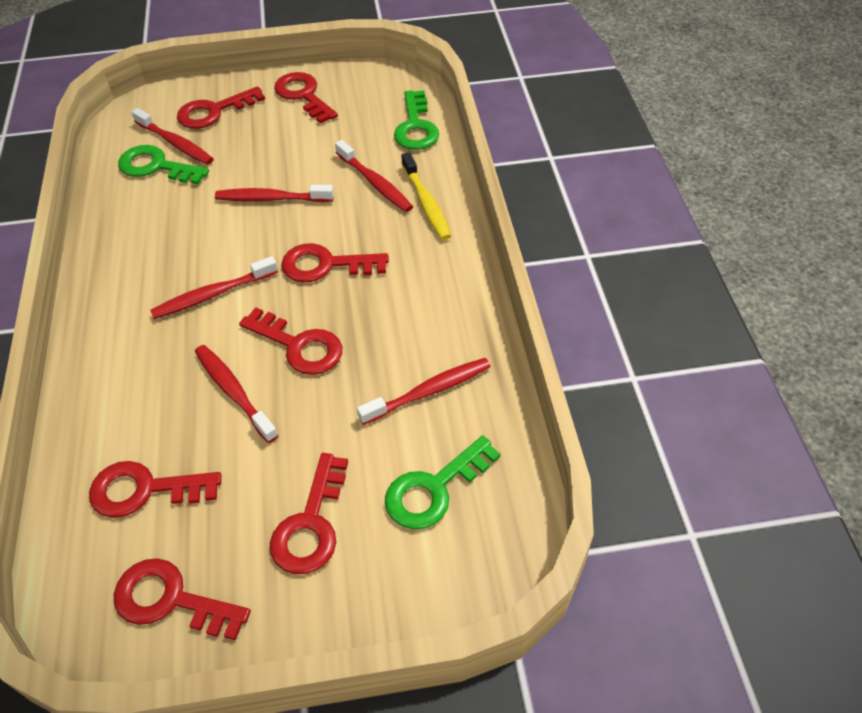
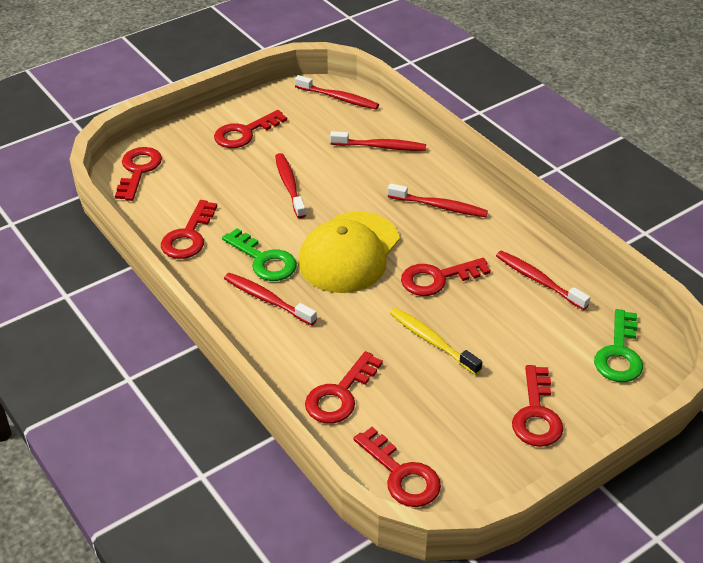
green key: [118,145,209,185] [385,435,501,529] [394,90,439,150] = 3 -> [222,228,297,281] [594,309,643,382] = 2
yellow cap: none = 0 -> [298,211,400,293] = 1

